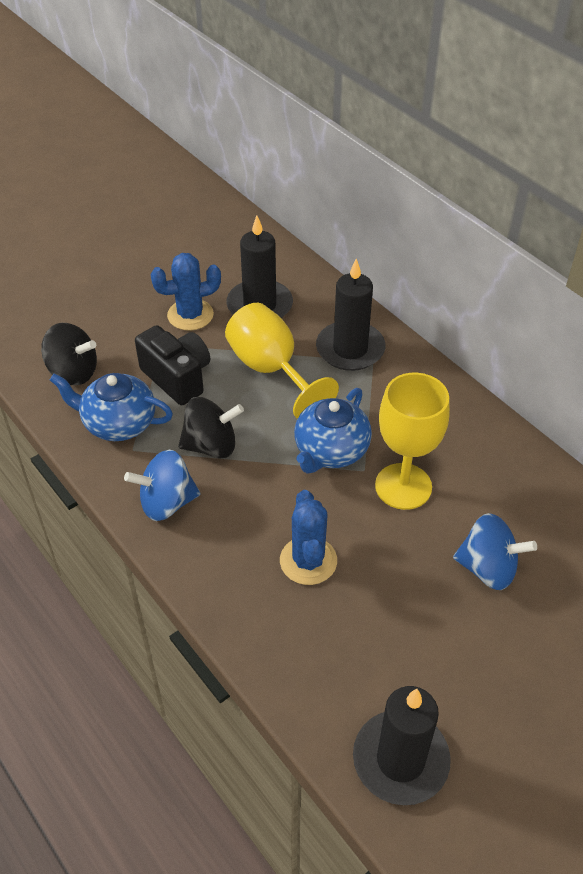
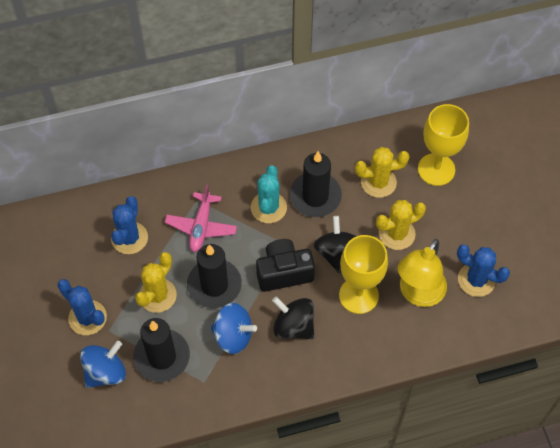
blue cactus: [150,253,221,331] [280,490,337,585] = 2 -> [57,279,107,335] [111,196,148,254] [457,244,510,297] = 3
blue teapot: [50,373,173,441] [294,388,372,474] = 2 -> none = 0
pink plane: none = 0 -> [165,185,237,252] = 1
turquoise cactus: none = 0 -> [251,165,287,223] = 1
yellow cactus: none = 0 -> [135,252,177,313] [355,147,409,198] [376,200,426,250] = 3
yellow lamp: none = 0 -> [398,239,447,307] = 1

